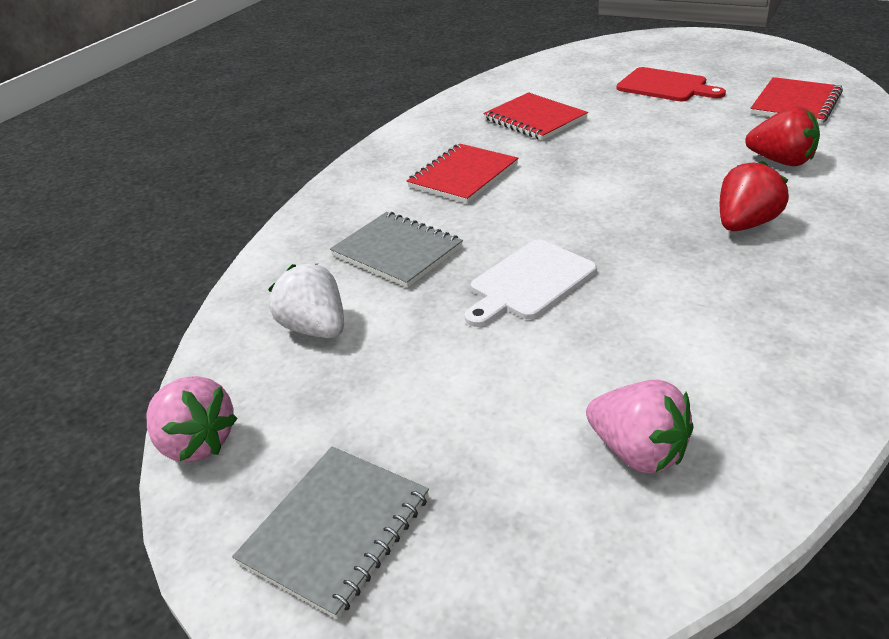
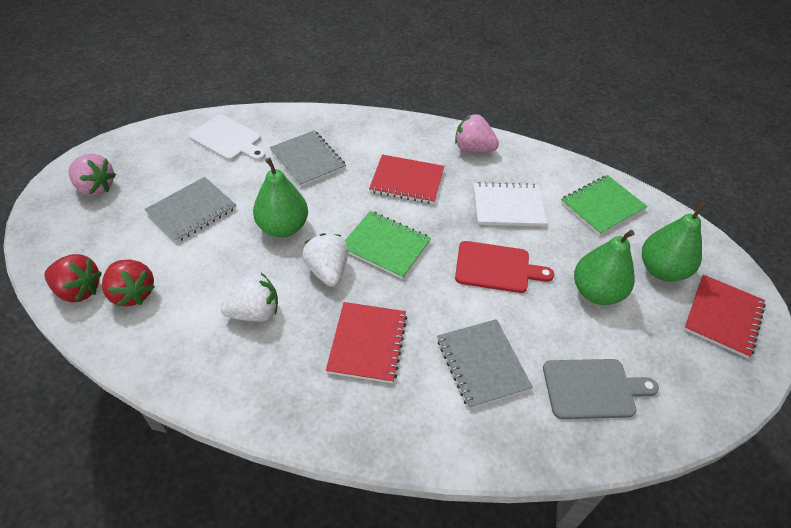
green notebook: none = 0 -> [345,211,431,279] [561,175,647,235] = 2
green pear: none = 0 -> [253,158,308,237] [574,230,635,305] [642,202,705,281] = 3
grey cutting board: none = 0 -> [543,359,659,419] = 1
grey notebook: [232,447,429,619] [330,212,463,288] = 2 -> [145,177,236,243] [270,130,346,187] [437,319,533,409] = 3
white notebook: none = 0 -> [474,182,547,227] = 1
white strawberry: [268,264,344,338] = 1 -> [220,273,278,322] [302,233,348,287] = 2

